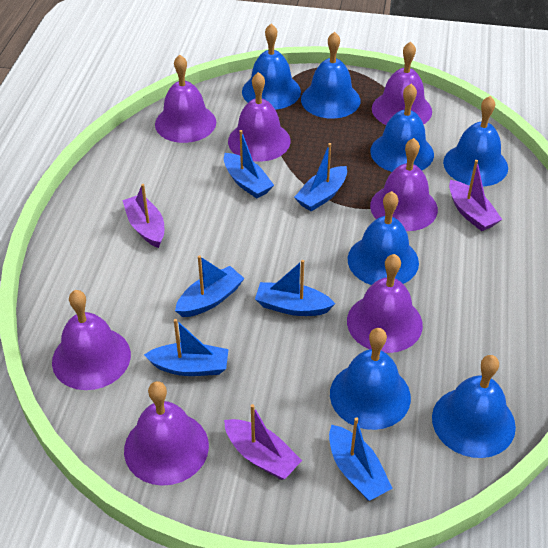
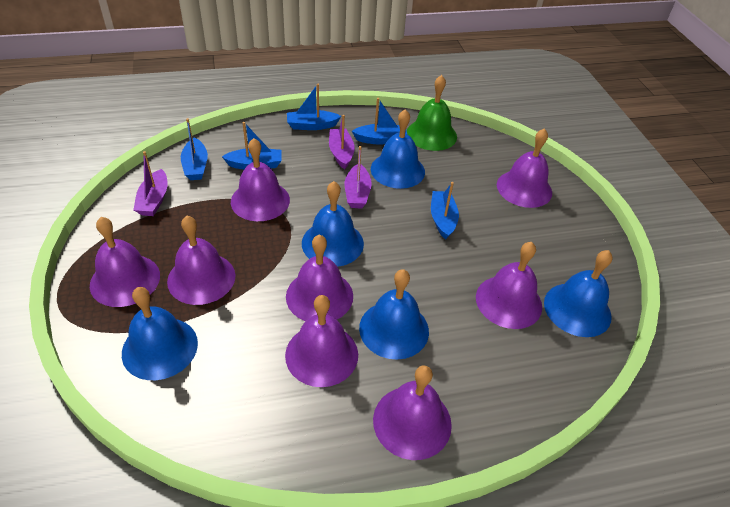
blue bell: [242,24,301,110] [301,32,360,119] [330,328,411,430] [348,191,419,285] [370,84,434,172] [432,355,516,458] [443,96,508,187] = 7 -> [122,287,198,380] [302,181,364,267] [359,269,429,360] [371,109,425,189] [544,250,613,337] = 5
blue boat: [144,319,229,376] [175,255,245,317] [224,130,274,199] [255,260,335,316] [294,143,347,212] [329,417,393,501] = 6 -> [181,118,208,180] [222,122,282,170] [287,84,341,130] [352,98,407,145] [431,182,459,240] = 5
green bell: none = 0 -> [407,75,457,151] = 1
purple bell: [52,290,131,390] [124,381,209,486] [155,55,216,143] [228,72,290,161] [347,254,423,353] [370,138,438,231] [372,41,432,125] = 7 -> [90,217,160,307] [167,216,235,305] [231,138,290,221] [285,295,358,387] [286,234,353,321] [373,365,452,460] [476,242,542,329] [497,128,552,208] = 8

